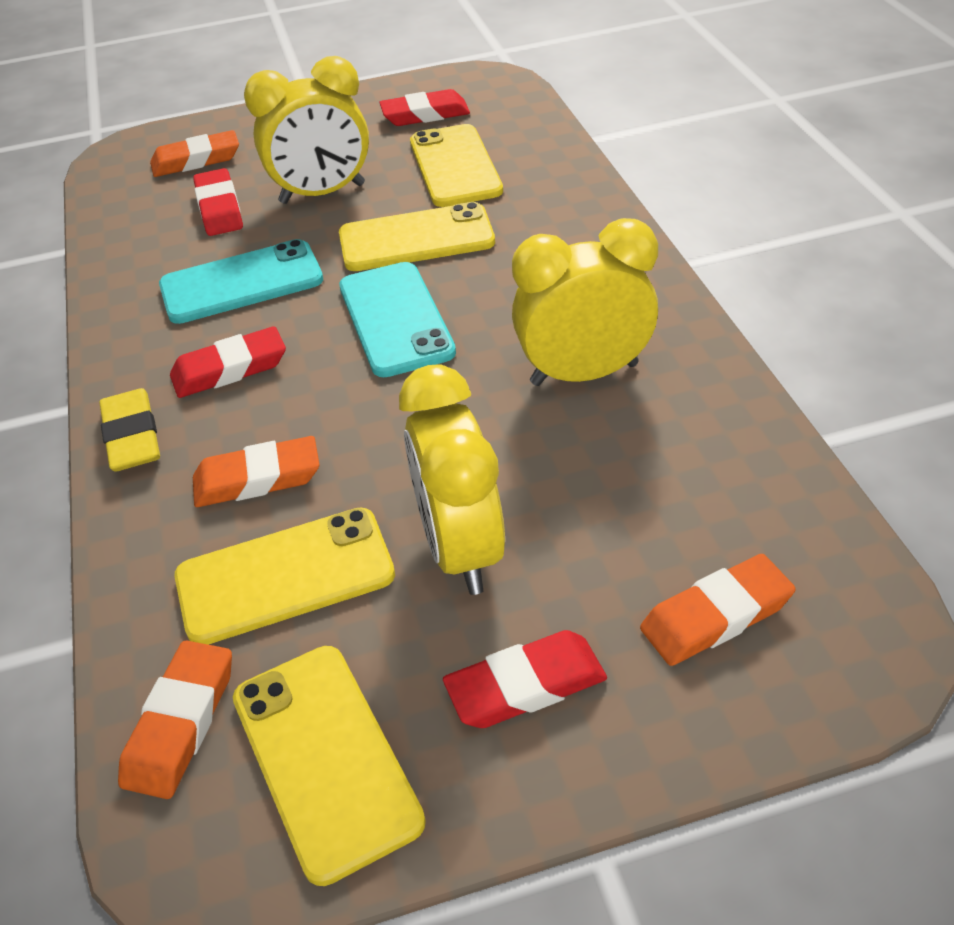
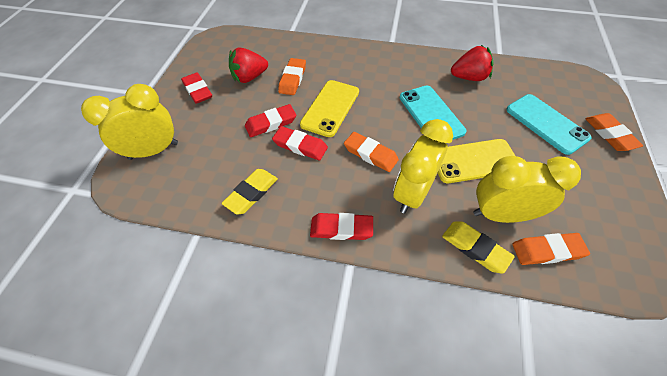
red strawberry: none = 0 -> [229,48,268,83] [451,45,494,81] = 2
yellow eraser: [99,388,160,472] = 1 -> [222,169,278,215] [442,222,515,273] = 2
yellow phone: [174,507,395,645] [233,646,426,886] [339,202,495,271] [410,124,503,207] = 4 -> [300,80,359,137] [438,139,515,183] = 2

